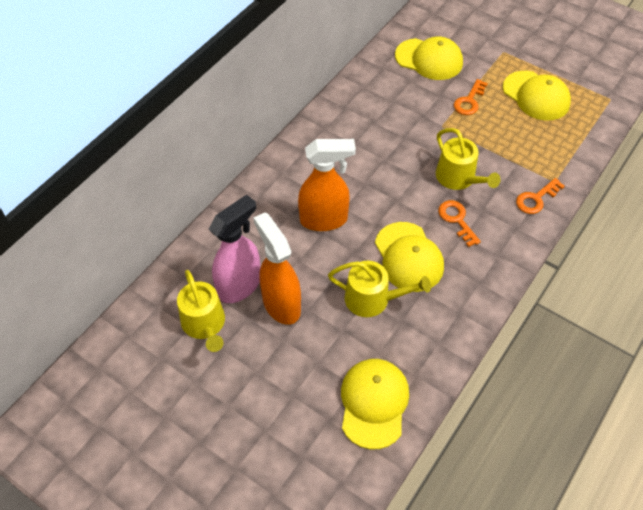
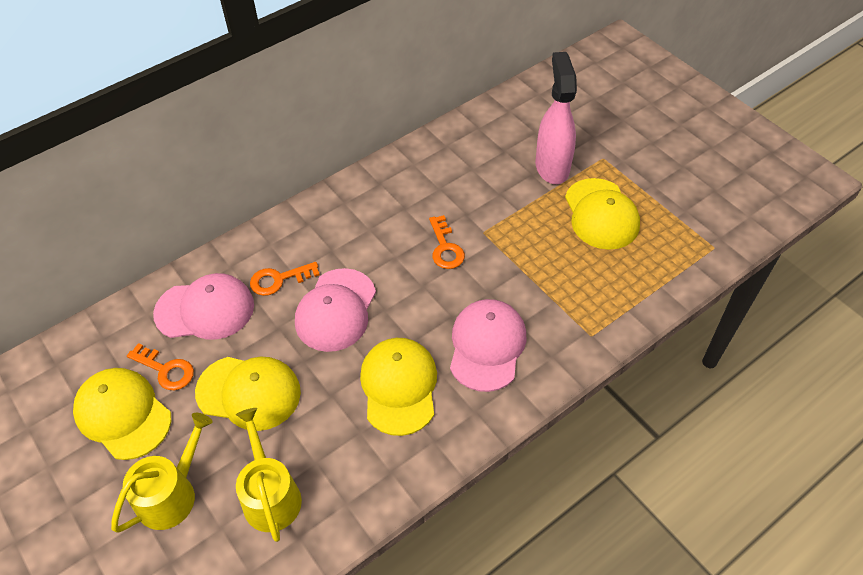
orange spray bottle: [253,212,301,325] [298,139,356,231] = 2 -> none = 0
pink cap: none = 0 -> [153,273,254,340] [295,268,376,352] [450,299,526,392] = 3
yellow watering can: [177,270,225,352] [328,261,431,317] [436,128,500,190] = 3 -> [111,413,213,533] [236,408,302,542] = 2

